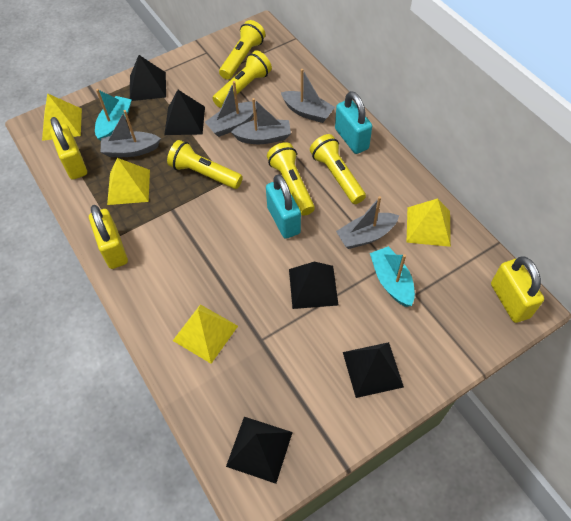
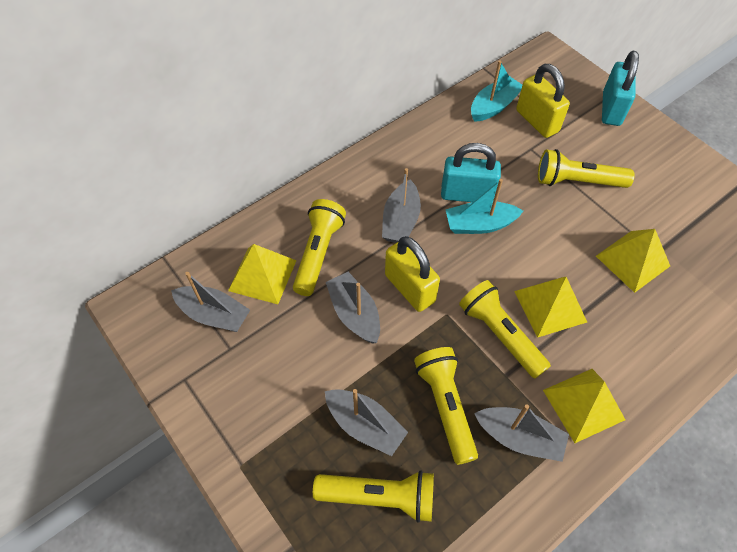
black pyramid: [130,55,166,101] [164,90,205,135] [226,417,293,484] [289,262,338,309] [343,342,404,398] = 5 -> none = 0
yellow padlock: [50,117,87,180] [89,205,128,269] [491,257,544,323] = 3 -> [385,236,440,312] [516,64,570,138] = 2

